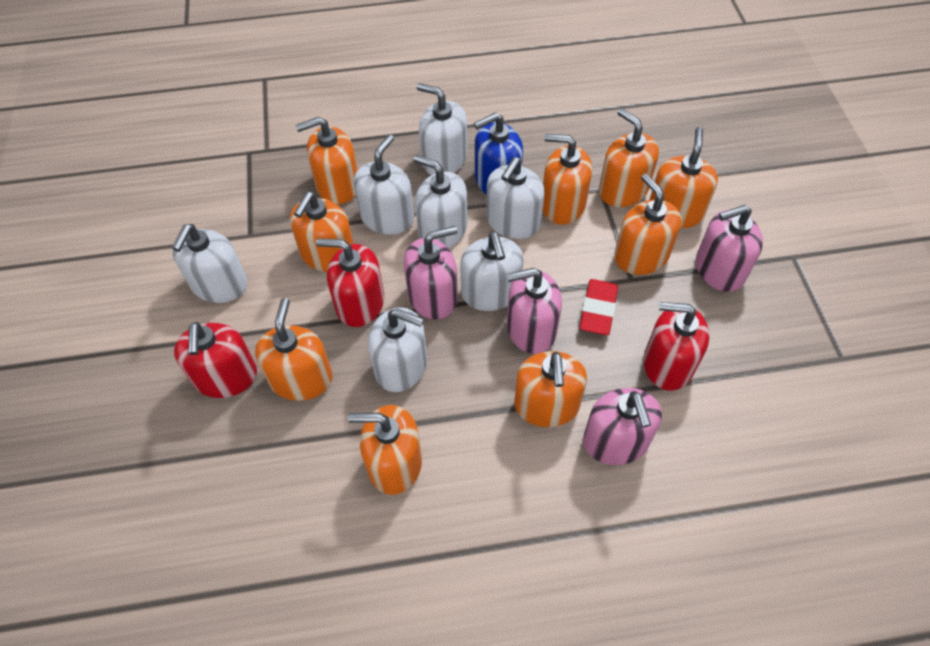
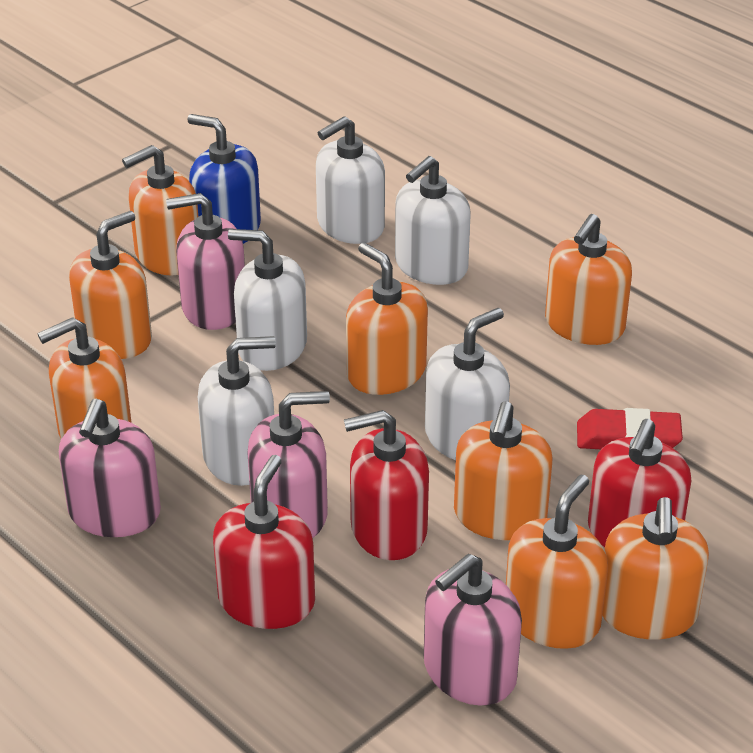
orange soap dispenser: [255,298,333,401] [290,192,354,272] [296,117,358,204] [348,405,422,495] [514,351,587,427] [543,134,592,225] [599,108,659,207] [614,174,682,275] [650,127,718,228] = 9 -> [37,317,132,439] [69,211,152,359] [122,145,198,275] [346,243,428,395] [454,401,553,540] [506,475,608,649] [545,214,632,345] [602,497,709,640] = 8
white soap dispenser: [172,224,247,303] [354,134,414,235] [368,307,427,392] [413,155,467,248] [417,83,467,175] [460,232,523,311] [486,157,545,239] = 7 -> [198,336,276,486] [228,229,307,371] [316,116,385,244] [395,156,471,285] [425,308,510,460] = 5

